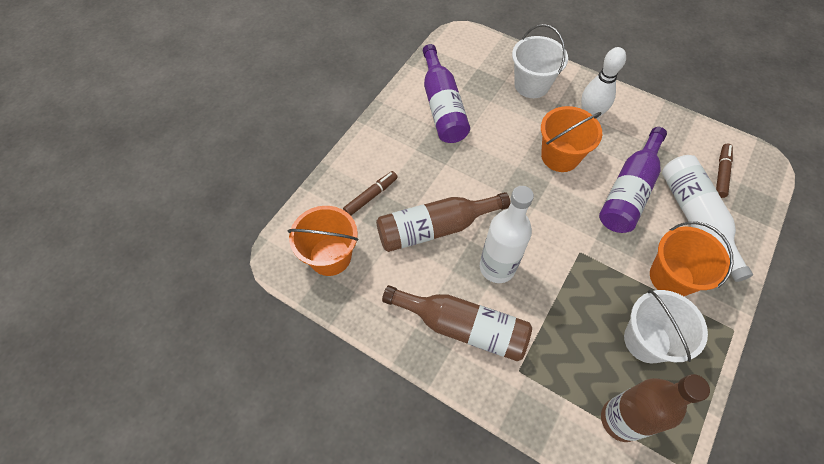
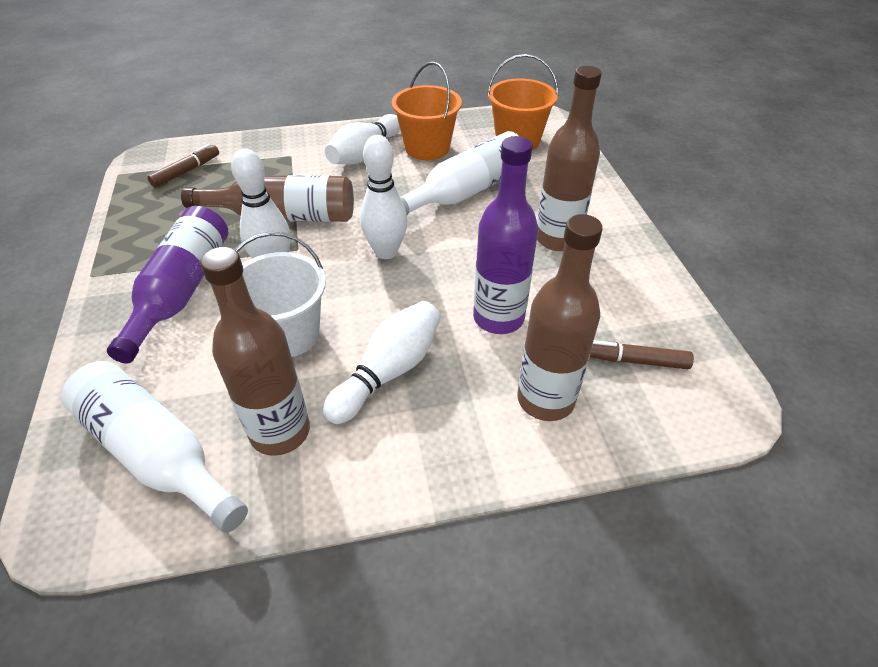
brown bottle: [376,192,511,252] [382,285,532,361] [601,374,710,442] = 3 -> [181,175,354,222] [200,247,310,456] [517,214,603,421] [537,66,602,251] = 4
orange bucket: [288,206,358,276] [541,106,602,172] [650,221,734,296] = 3 -> [392,62,462,160] [487,54,558,150] = 2
white bowling pin: [581,47,626,119] = 1 -> [231,148,291,259] [323,301,441,424] [325,114,400,164] [360,135,407,259] = 4
white bucket: [512,24,568,98] [624,290,708,363] = 2 -> [235,232,326,357] = 1

